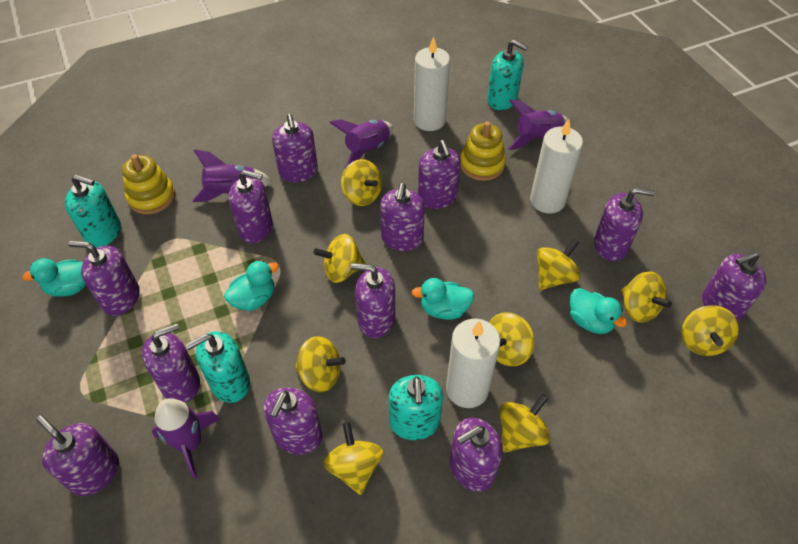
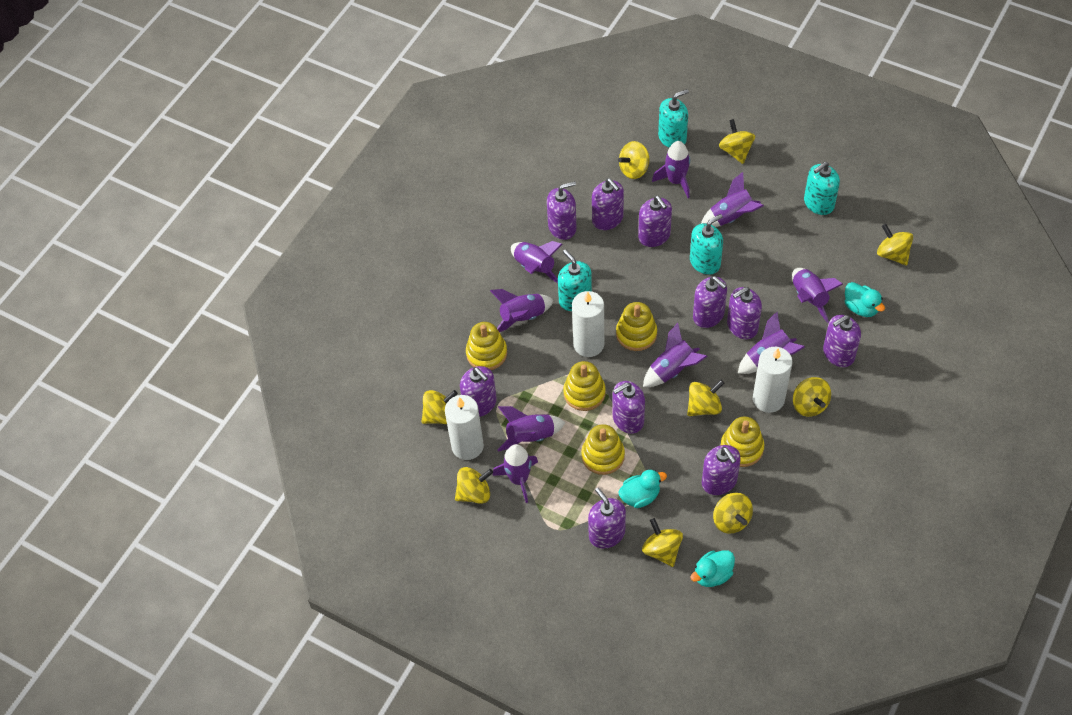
purple rocket: [152,398,220,479] [192,149,272,202] [330,120,393,170] [508,99,568,150] = 4 -> [490,289,554,332] [492,444,538,503] [498,406,565,452] [511,241,562,283] [643,323,708,387] [652,141,690,198] [701,172,764,227] [738,312,805,374] [792,268,843,323] = 9
purple soap dispenser: [36,415,119,496] [68,241,140,316] [142,323,200,403] [229,170,273,243] [263,387,322,454] [272,114,318,182] [351,263,395,338] [380,183,425,251] [418,140,461,209] [450,418,503,492] [594,188,655,261] [702,252,766,322] = 12 -> [460,366,497,417] [547,181,576,240] [588,488,626,549] [592,178,624,230] [613,381,645,434] [638,196,672,247] [693,276,727,328] [702,445,741,495] [727,287,762,339] [823,315,861,367] = 10
turquoise duck: [22,258,86,297] [224,260,279,311] [411,278,474,320] [570,288,627,334] = 4 -> [618,470,667,508] [690,550,735,587] [845,282,885,317] = 3
yellow stacking toy: [122,154,175,214] [460,122,506,181] = 2 -> [466,322,507,370] [563,361,606,411] [581,424,625,475] [616,302,657,351] [720,416,764,467] = 5

